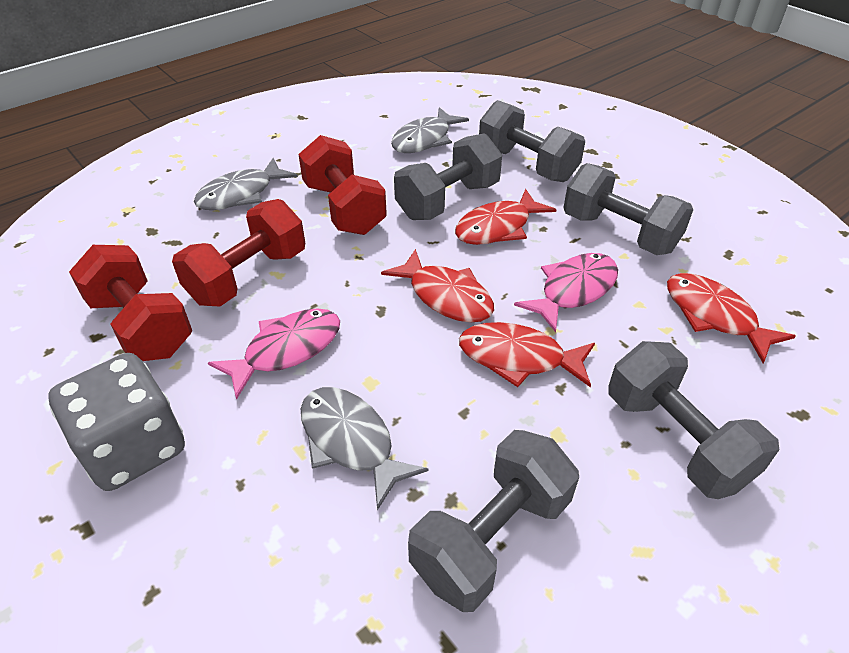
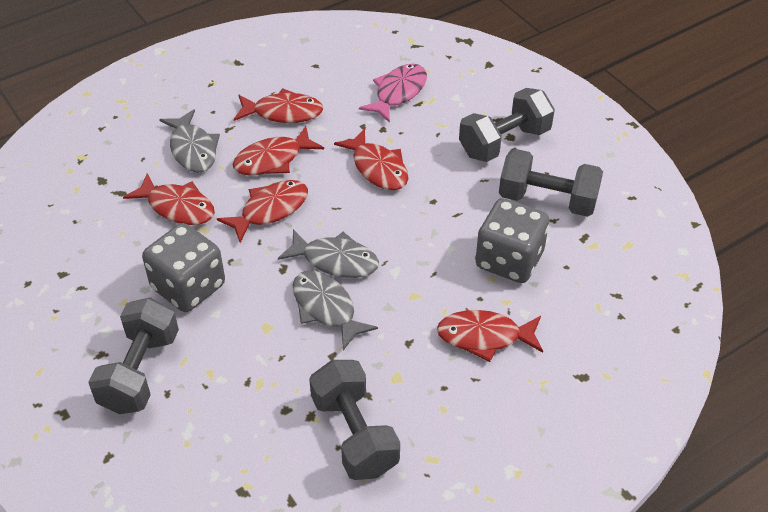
grey dice: [48,353,185,491] = 1 -> [142,223,225,312] [475,198,549,283] = 2
grey dumbbell: [394,133,502,220] [408,430,579,612] [479,100,585,182] [563,163,693,255] [608,341,779,499] = 5 -> [88,297,179,414] [309,360,400,480] [459,88,555,162] [499,149,603,217] = 4
pink fish: [208,308,340,400] [514,253,618,333] = 2 -> [359,64,427,123] = 1
red dumbbell: [69,245,192,361] [172,199,305,307] [298,135,387,235] = 3 -> none = 0
red fish: [381,249,494,323] [455,189,557,245] [459,322,595,387] [667,273,796,363] = 4 -> [123,173,215,225] [217,180,308,243] [232,126,324,175] [234,89,323,123] [334,128,409,190] [437,310,543,362] = 6

